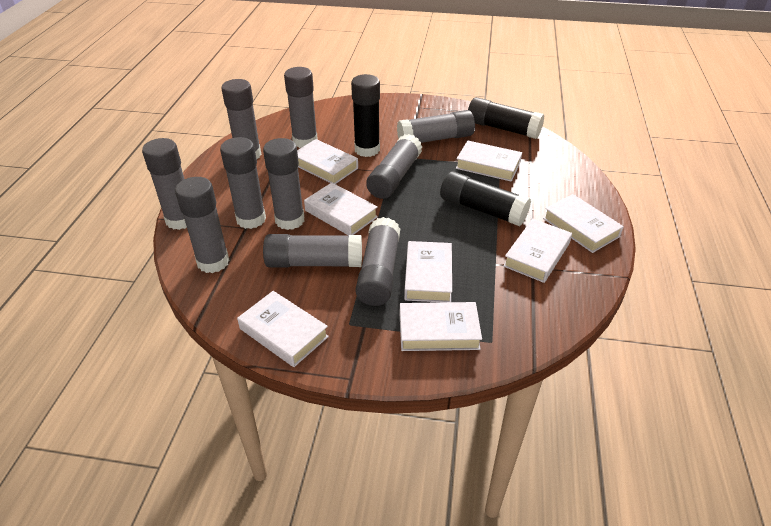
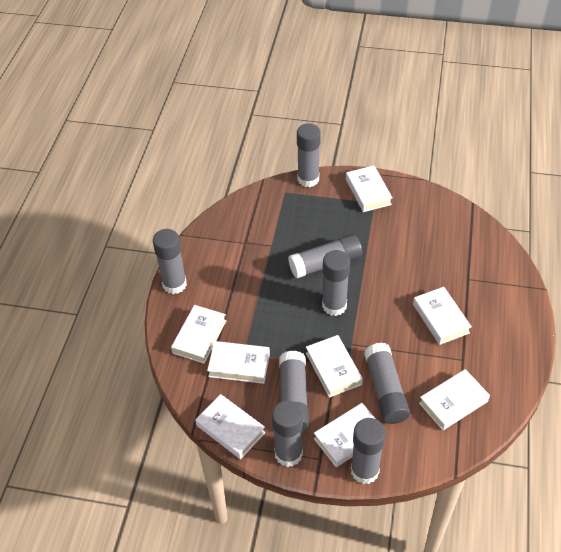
black glue stick: [351,74,380,157] [440,171,531,226] [468,97,544,139] = 3 -> none = 0
grey glue stick: [142,138,187,230] [175,177,230,273] [220,137,266,229] [221,79,261,159] [263,138,305,230] [263,234,362,267] [284,67,318,148] [355,217,400,306] [366,134,422,199] [397,110,475,143] = 10 -> [153,229,187,294] [272,401,303,467] [279,351,309,432] [288,234,362,278] [297,124,321,187] [322,250,350,316] [351,418,386,484] [364,343,410,424] = 8

